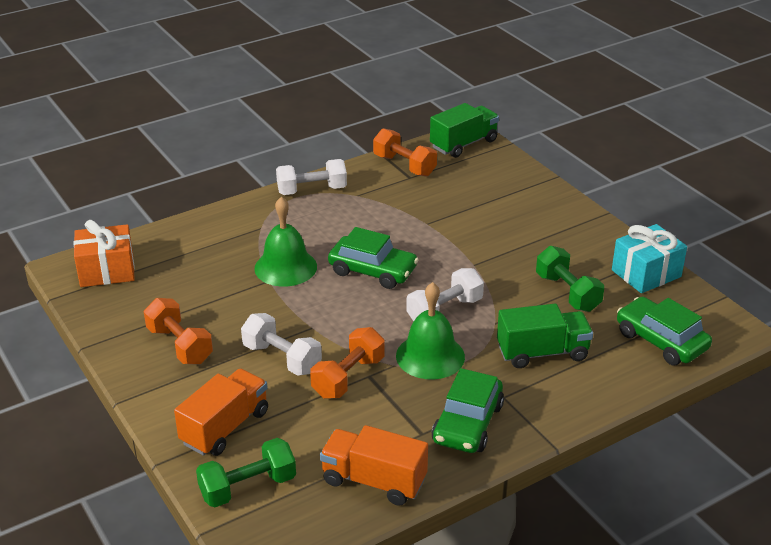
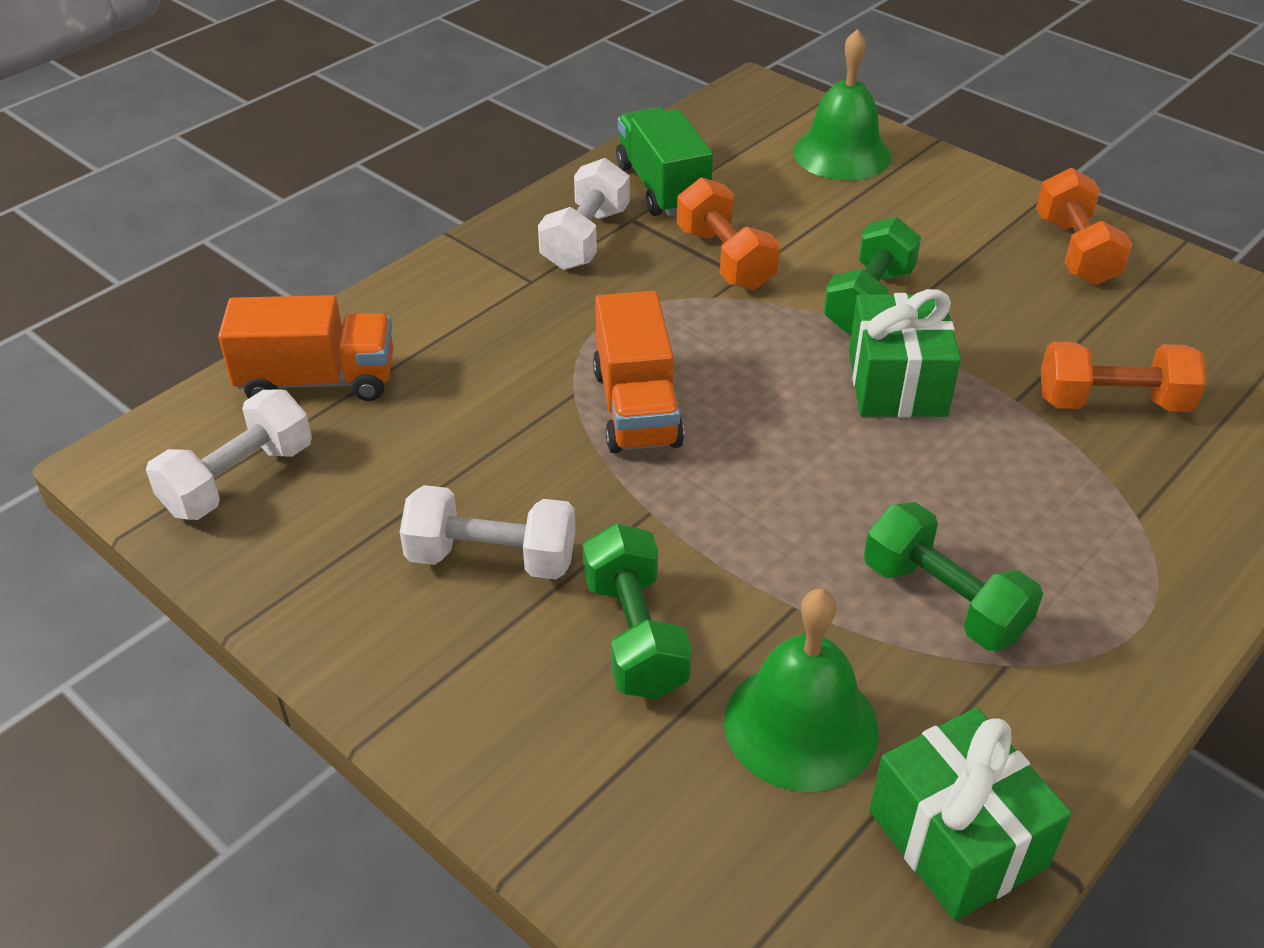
green car: [328,227,419,289] [432,368,504,453] [617,297,712,365] = 3 -> none = 0
green dumbbell: [196,438,296,507] [536,246,604,312] = 2 -> [583,523,692,699] [823,217,921,334] [864,502,1043,651] = 3
green gift: none = 0 -> [849,289,961,417] [869,708,1072,921] = 2
green truck: [430,103,499,158] [497,304,593,368] = 2 -> [616,107,713,216] = 1
orange gift: [73,220,135,287] = 1 -> none = 0
turquoise gift: [612,224,687,293] = 1 -> none = 0

